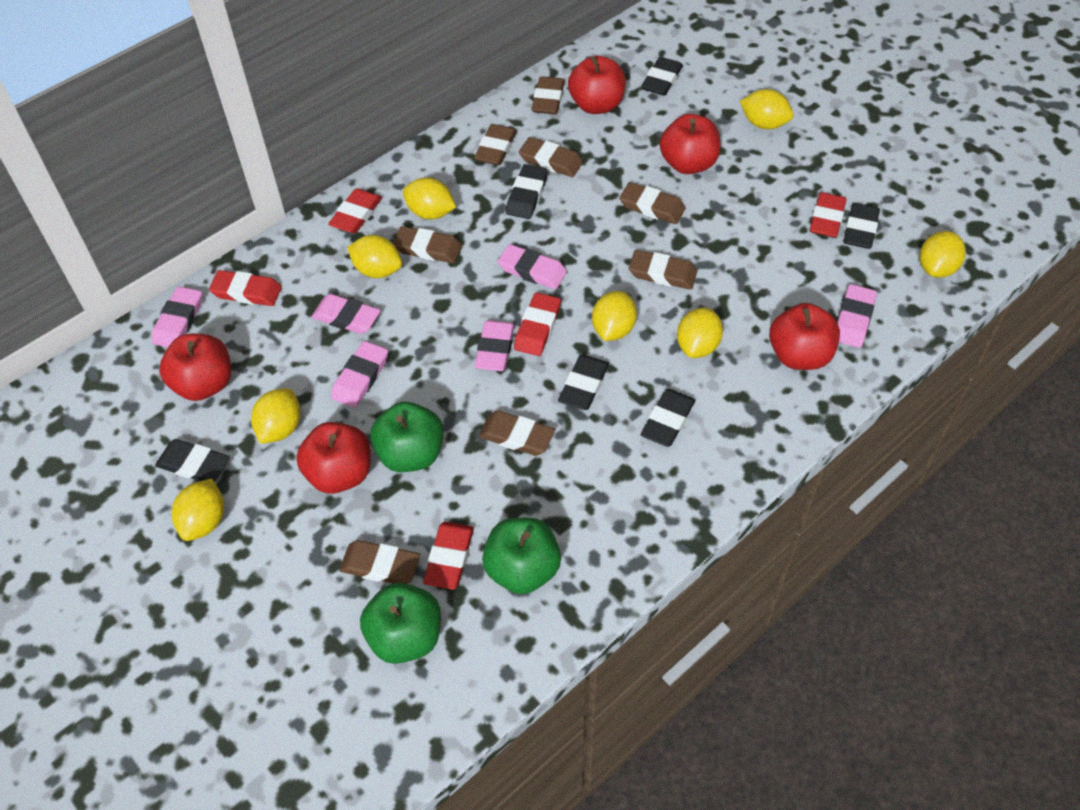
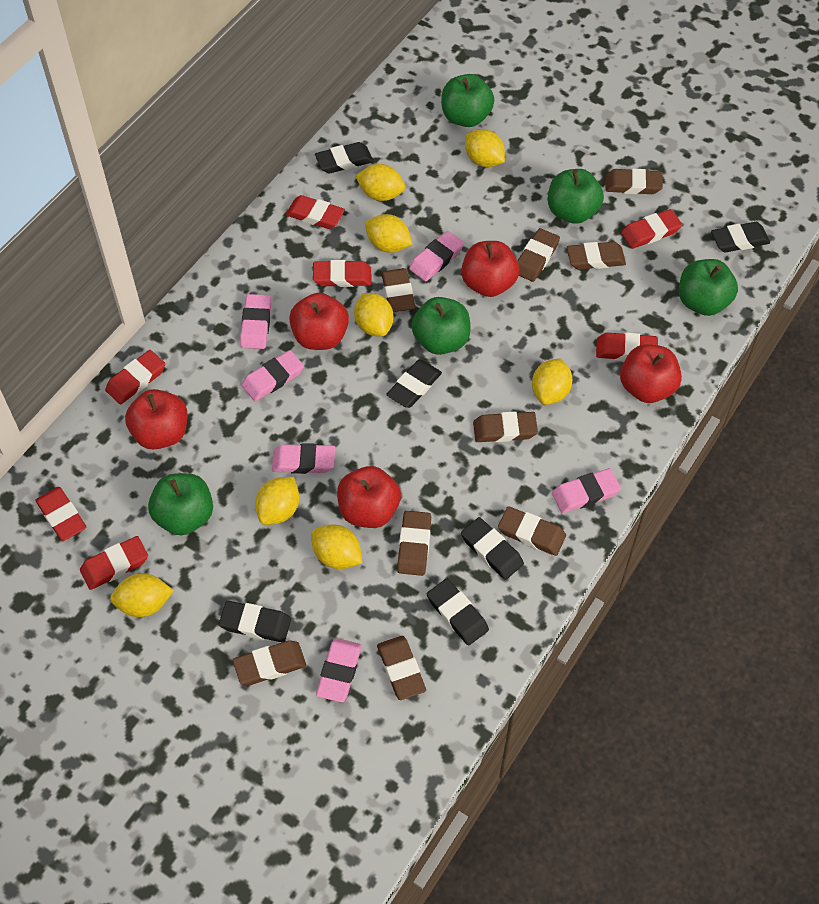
brown eraser: [339,540,420,584] [393,226,462,263] [474,124,517,165] [479,411,555,456] [519,137,583,177] [532,76,565,114] [619,182,686,224] [629,250,697,290] = 8 -> [233,640,306,685] [377,636,426,700] [381,268,415,312] [397,511,431,576] [473,411,538,442] [498,506,566,556] [517,228,560,282] [567,242,626,270] [606,168,663,194] = 9
green apple: [360,583,441,664] [370,402,444,472] [482,518,561,594] = 3 -> [148,473,213,535] [411,297,470,355] [442,74,494,127] [548,169,604,224] [679,259,738,316] = 5
red eraser: [209,270,282,306] [328,188,382,233] [423,522,474,590] [514,293,561,356] [809,192,847,238] = 5 -> [35,487,86,541] [80,536,148,590] [105,350,165,404] [286,195,345,229] [313,260,371,287] [596,333,658,361] [621,209,682,249] = 7

